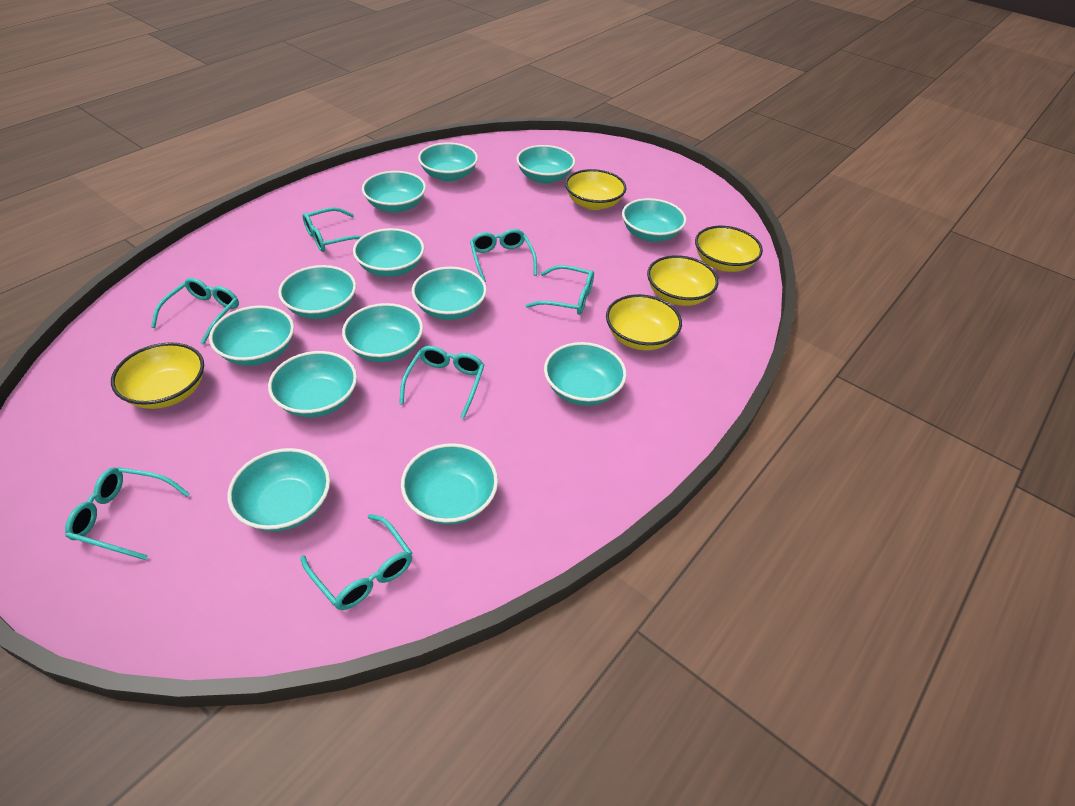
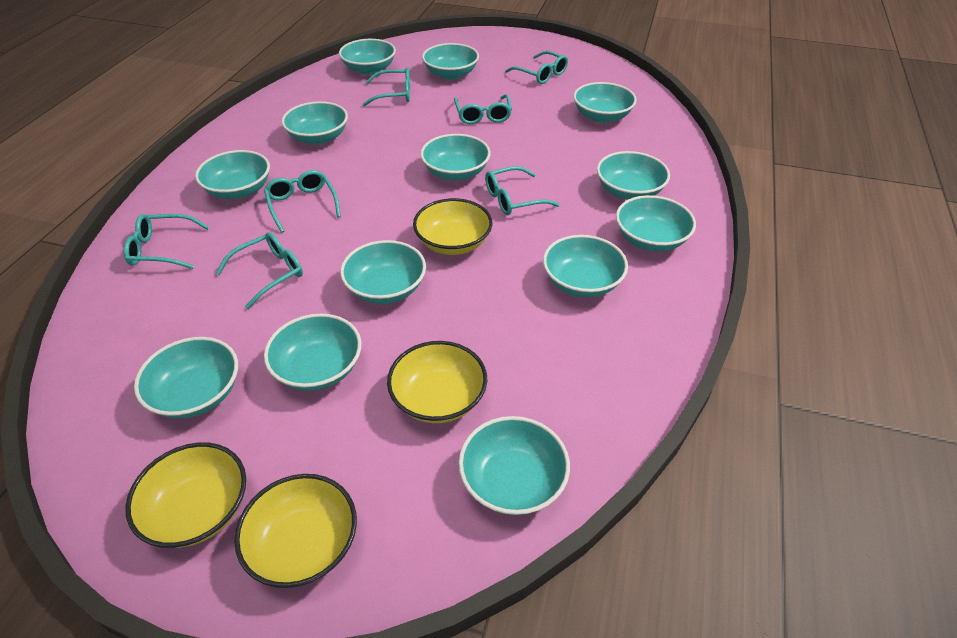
yellow bowl: [111,342,204,409] [565,169,626,210] [606,294,682,350] [647,255,719,306] [695,226,763,272] = 5 -> [125,442,246,548] [234,474,357,588] [387,341,487,423] [413,198,492,255] = 4

